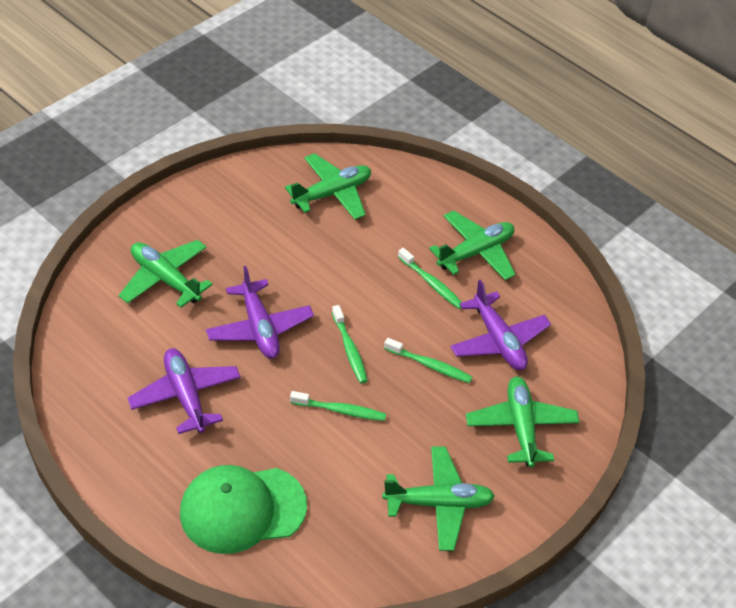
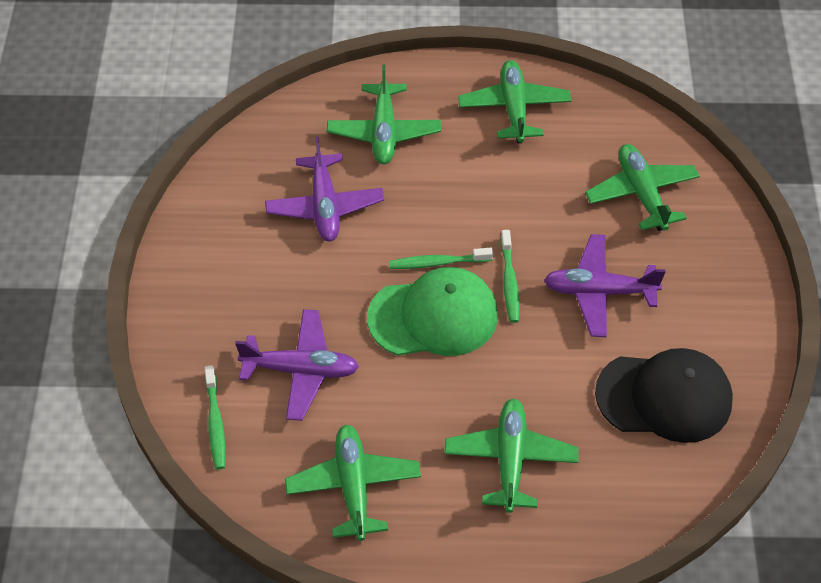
black cap: none = 0 -> [595,348,733,443] = 1
green toothbrush: [290,391,386,421] [332,305,368,383] [384,338,472,383] [398,248,462,309] = 4 -> [205,365,226,469] [389,248,493,269] [501,230,520,323] = 3

